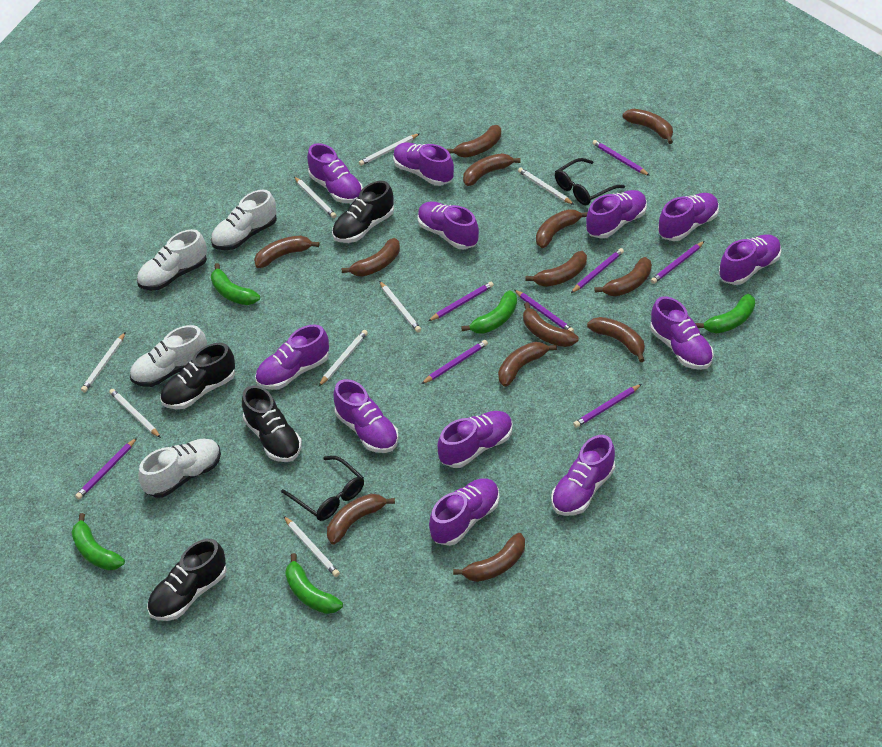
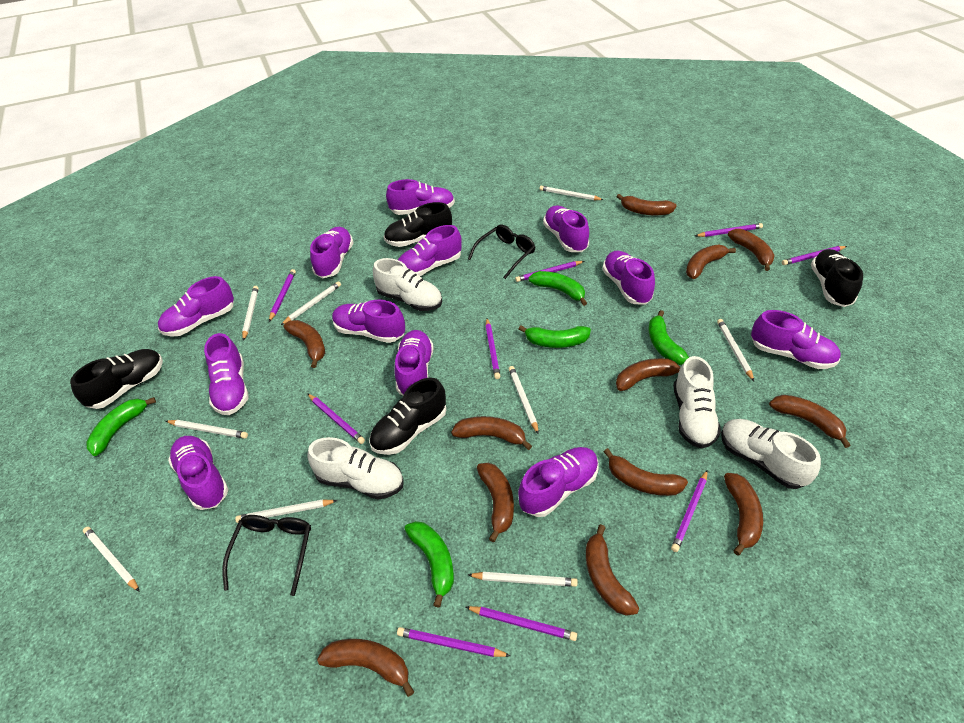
brown banana: [254,236,320,268] [327,494,395,544] [342,238,400,277] [447,125,501,158] [453,533,525,582] [463,153,521,186] [498,342,557,387] [523,302,579,347] [525,251,587,287] [536,209,588,248] [587,317,645,362] [594,257,652,296] [622,109,673,144] = 13 -> [283,320,325,368] [317,639,415,697] [451,416,532,450] [477,463,514,542] [586,524,639,616] [604,448,688,496] [616,194,677,216] [616,358,681,391] [686,245,736,279] [724,473,763,556] [728,229,775,271] [769,395,851,448] = 12
purple pencil: [75,438,137,499] [421,340,488,384] [428,282,494,321] [514,290,574,332] [571,248,624,293] [573,384,642,428] [592,140,650,176] [650,241,705,284] = 8 -> [269,269,296,322] [307,393,365,444] [397,627,510,657] [466,606,577,641] [485,318,500,379] [515,261,584,282] [671,470,708,552] [695,223,763,237] [782,246,847,265] = 9
white pencil: [81,332,126,392] [109,389,161,438] [284,516,340,577] [294,177,337,218] [319,330,368,386] [359,133,420,166] [379,281,421,333] [518,168,574,205] = 8 -> [83,527,140,592] [166,420,248,439] [235,499,338,523] [242,286,259,341] [281,281,341,325] [468,572,578,587] [508,366,539,434] [539,186,604,200] [717,319,754,381] = 9

